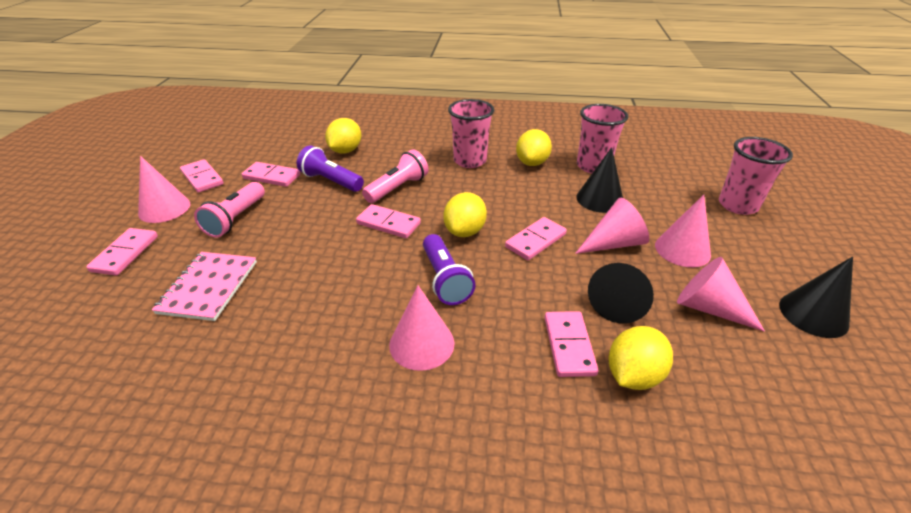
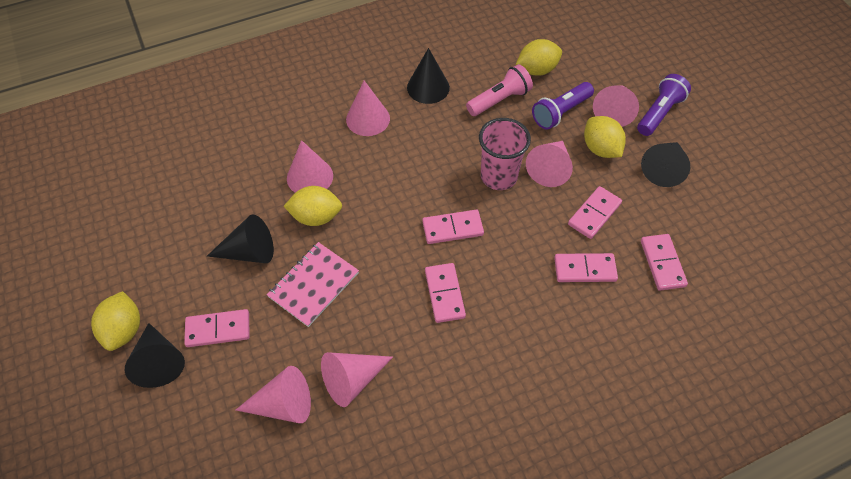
black cone: [576,147,623,213] [588,263,654,324] [779,256,853,338] = 3 -> [125,323,185,388] [207,214,274,263] [407,48,450,104] [641,142,690,187] = 4
pink cone: [138,156,190,223] [389,286,454,371] [575,198,649,254] [655,195,711,267] [677,257,765,332] = 5 -> [236,366,311,423] [287,140,333,193] [321,352,393,407] [346,81,390,136] [526,141,573,187] [593,85,639,127] = 6
pink cup: [448,99,494,168] [577,104,628,173] [719,137,793,215] = 3 -> [479,118,531,190] = 1
pink flashlight: [194,182,265,238] [362,149,429,203] = 2 -> [466,64,533,116] = 1

